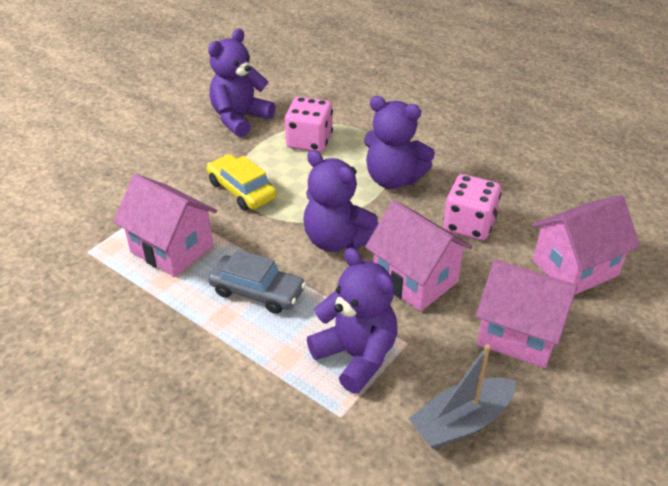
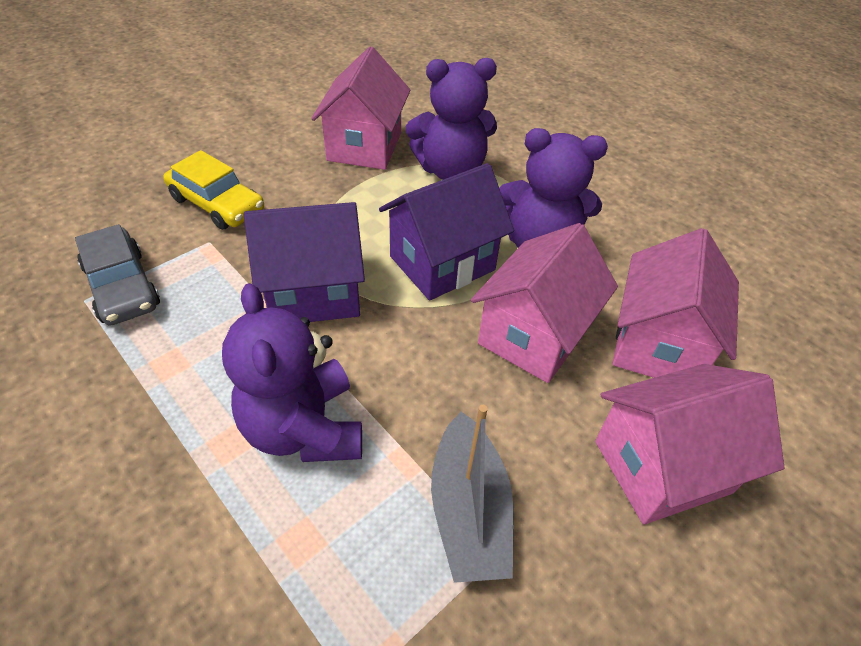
pink dice: [285,97,333,152] [443,174,501,240] = 2 -> none = 0
purple house: none = 0 -> [244,202,365,322] [379,163,514,301] = 2
purple teddy bear: [208,29,276,137] [303,150,379,252] [307,248,397,394] [364,96,435,189] = 4 -> [222,283,362,462] [406,58,497,180] [499,128,608,248] = 3

